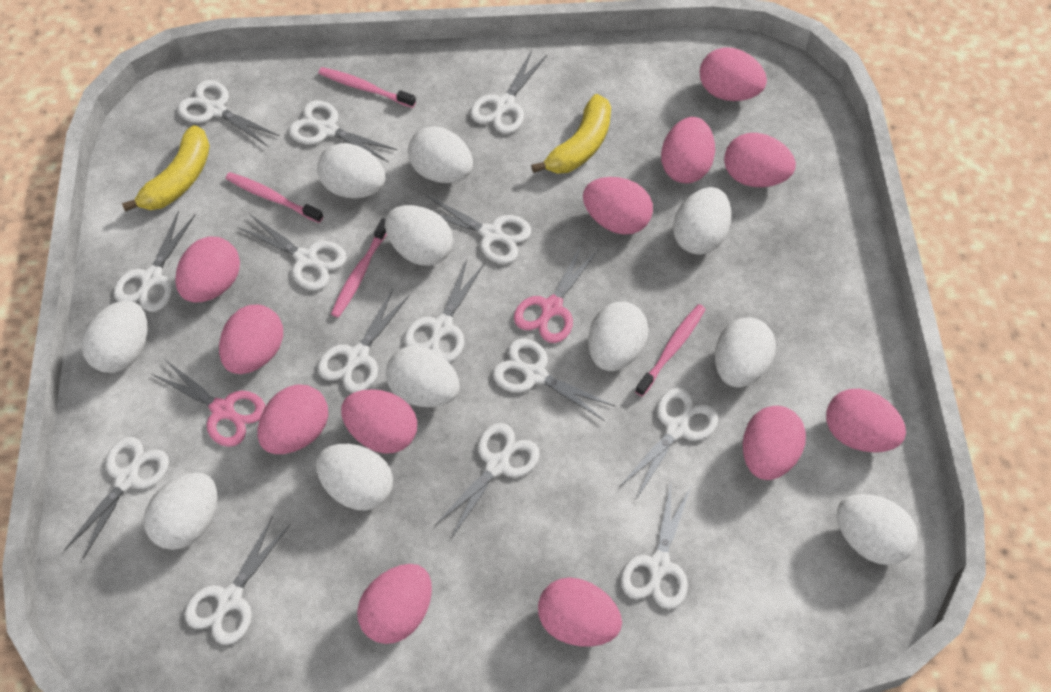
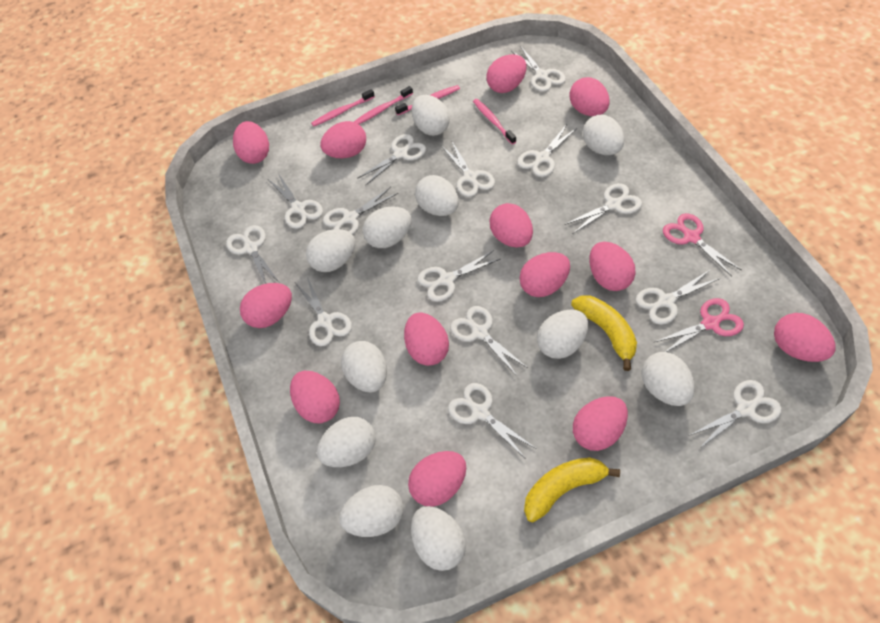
pink egg: [175,236,240,303] [219,304,283,374] [257,384,328,454] [341,389,417,454] [357,564,432,644] [538,577,622,646] [583,177,653,235] [661,117,715,183] [700,47,767,101] [724,133,796,187] [743,406,806,480] [826,389,906,452] = 12 -> [233,121,269,164] [240,283,292,328] [290,371,340,423] [320,121,366,158] [404,312,449,366] [408,451,466,507] [486,54,527,93] [489,203,533,248] [520,252,570,297] [569,77,610,116] [573,396,628,451] [589,242,636,291] [774,313,836,362] = 13

